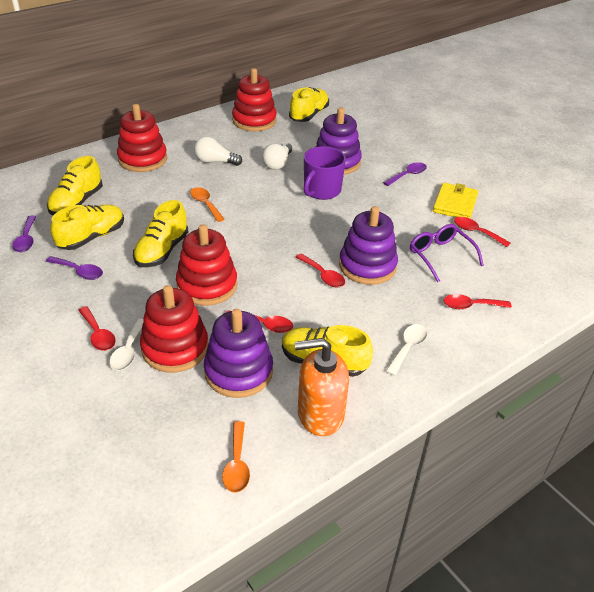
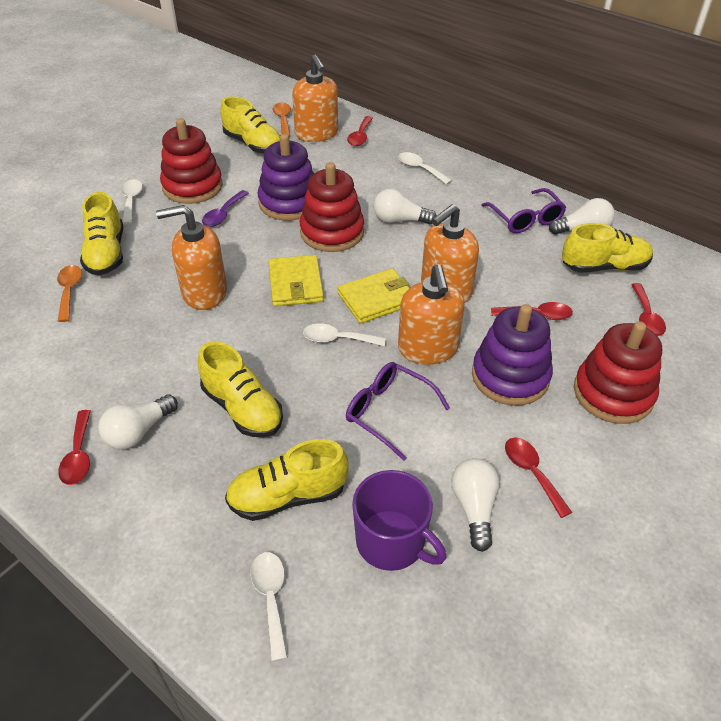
orange soap dispenser: [294,338,349,436] = 1 -> [156,205,227,310] [292,54,338,142] [398,264,465,365] [421,204,479,303] = 4
purple glasses: [410,224,484,282] = 1 -> [346,362,450,461] [481,188,566,233] = 2
purple spoon: [12,215,37,252] [46,256,103,280] [383,162,427,186] = 3 -> [202,190,249,227] = 1
purple stacking toy: [204,309,273,398] [316,107,362,175] [339,206,398,285] = 3 -> [258,134,314,221] [472,304,553,406] = 2
red stacking toy: [117,104,167,172] [140,285,209,373] [176,224,237,306] [232,68,277,131] = 4 -> [160,118,223,204] [300,162,364,252] [574,321,662,424] = 3
white light bulb: [194,137,242,166] [262,143,292,170] = 2 -> [98,394,178,450] [373,189,437,224] [451,458,500,552] [549,198,615,235] = 4
white spoon: [109,319,144,370] [386,324,427,376] = 2 -> [121,180,143,225] [251,552,288,661] [303,323,386,346] [398,152,452,185] = 4
yellow wallet: [433,183,478,219] = 1 -> [268,255,324,306] [338,268,409,324] = 2

